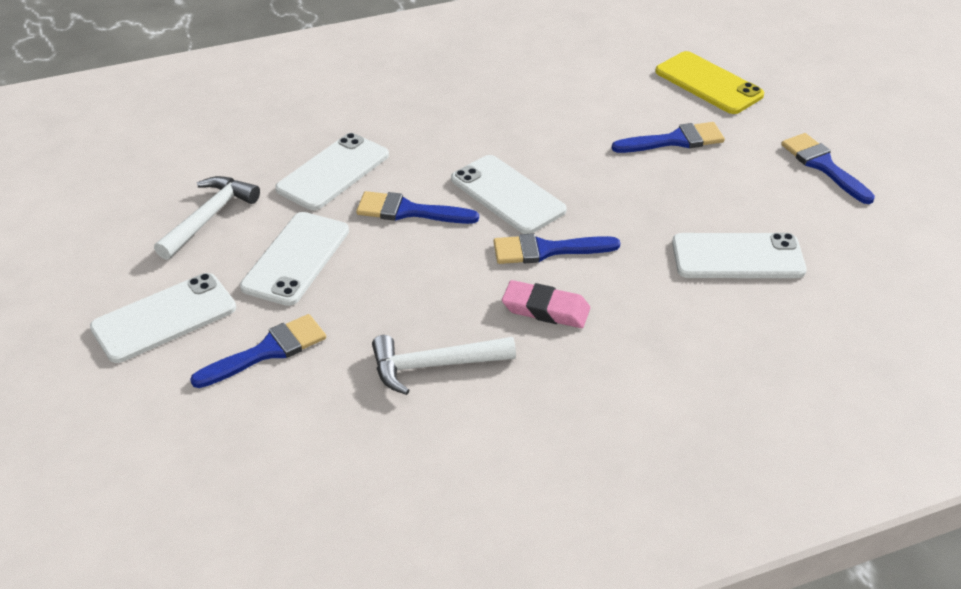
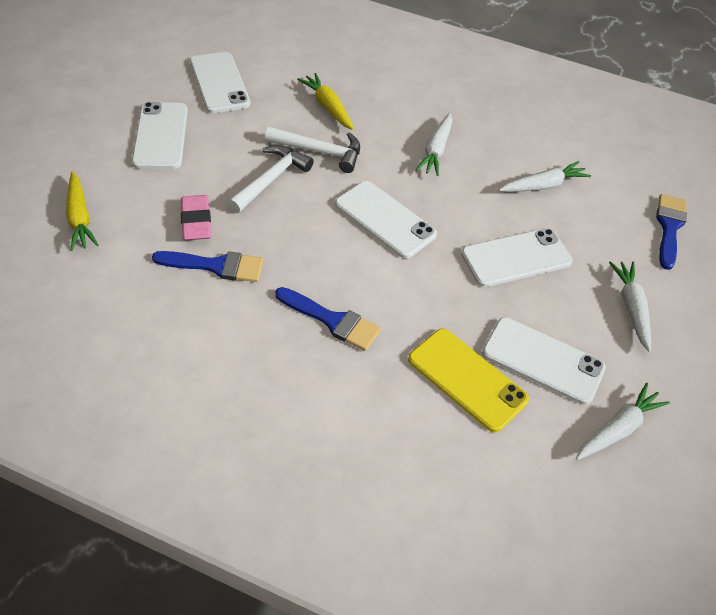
blue brush: [190,314,326,388] [356,191,479,224] [494,233,620,264] [612,122,725,153] [781,133,875,204] = 5 -> [152,251,264,282] [275,287,381,351] [656,194,687,270] = 3
white carrot: none = 0 -> [415,113,452,176] [499,161,591,192] [576,383,670,460] [609,261,651,352] = 4
yellow carrot: none = 0 -> [66,172,98,251] [297,73,354,130] = 2

